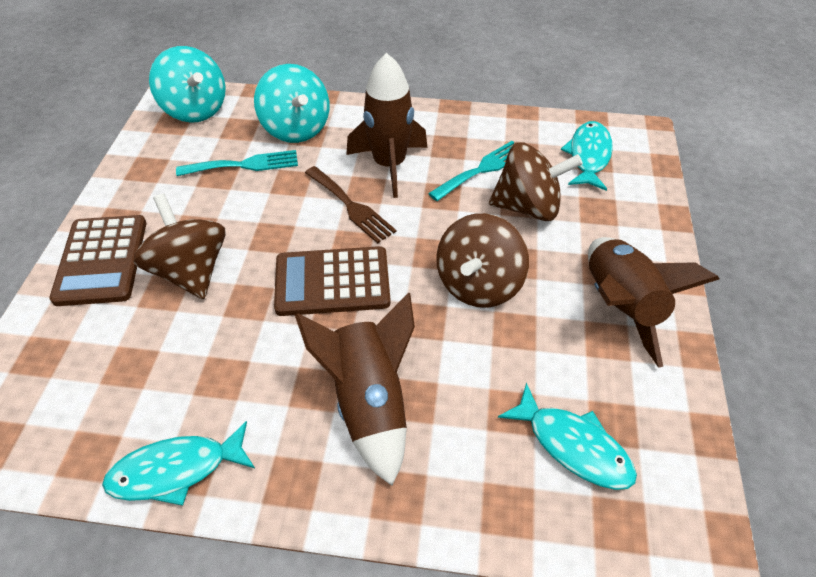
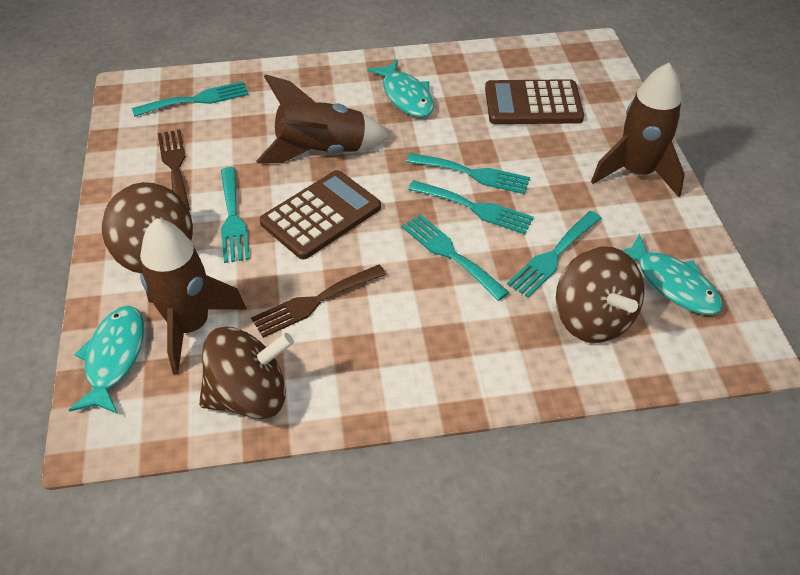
brown fork: [305,166,396,244] = 1 -> [158,129,190,210] [251,265,386,338] = 2
turquoise fork: [176,150,298,176] [428,141,514,201] = 2 -> [132,81,249,117] [221,167,250,263] [402,214,509,301] [406,153,530,194] [408,180,534,234] [507,211,602,298] = 6
turquoise spinning top: [149,46,226,123] [254,64,329,143] = 2 -> none = 0

